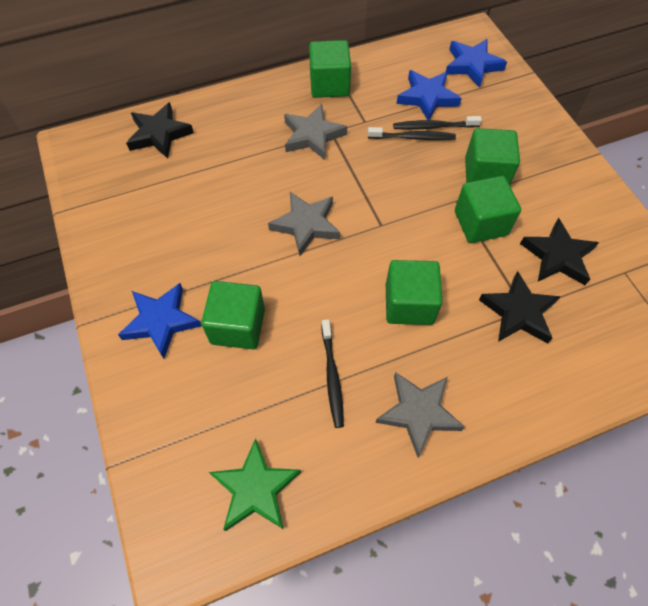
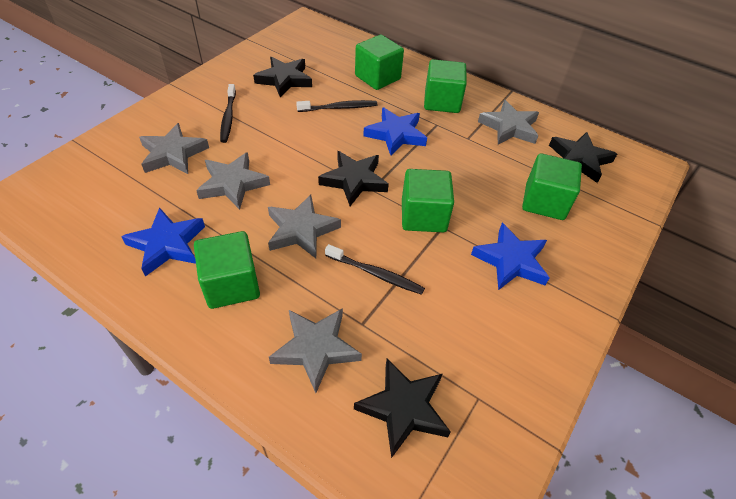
black star: [126,102,194,159] [479,271,561,344] [520,218,599,285] = 3 -> [253,57,312,98] [318,151,389,206] [354,358,451,458] [549,132,617,183] = 4
green star: [209,438,301,531] = 1 -> none = 0
grey star: [268,192,340,256] [284,104,347,160] [376,372,465,457] = 3 -> [139,123,209,174] [196,152,270,210] [268,195,341,258] [269,308,362,393] [478,100,539,145] = 5

